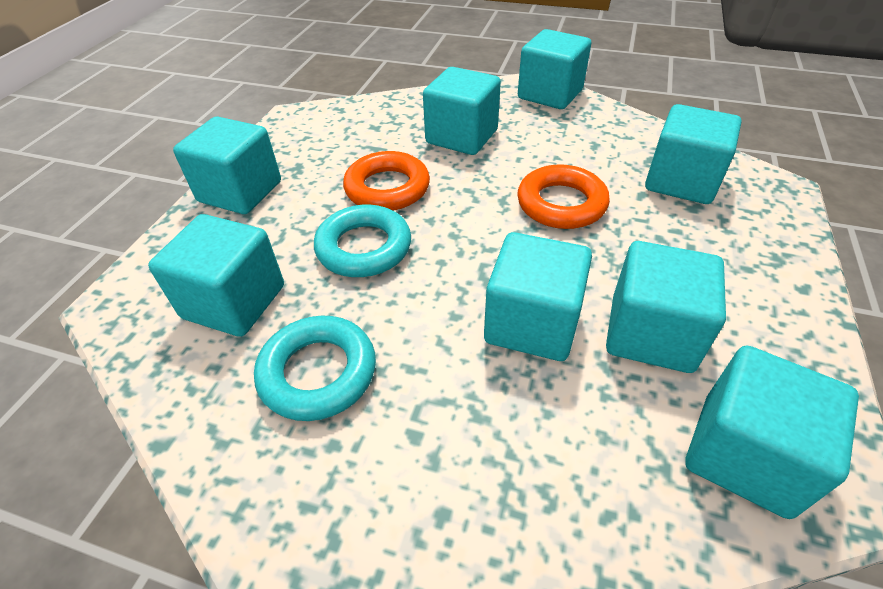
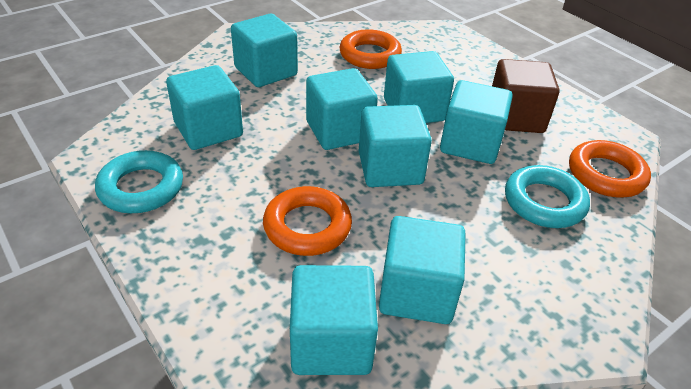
brown cube: none = 0 -> [492,59,559,133] = 1
orange ring: [343,151,430,211] [517,164,610,229] = 2 -> [263,186,352,256] [340,29,402,69] [569,140,651,198] = 3

